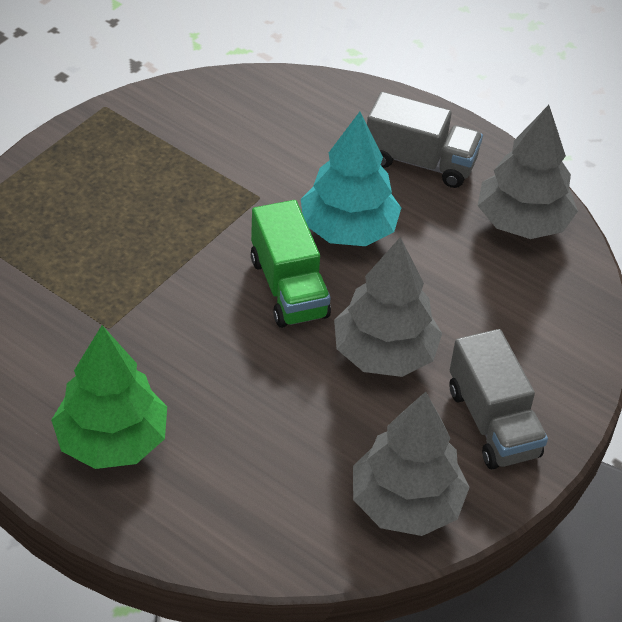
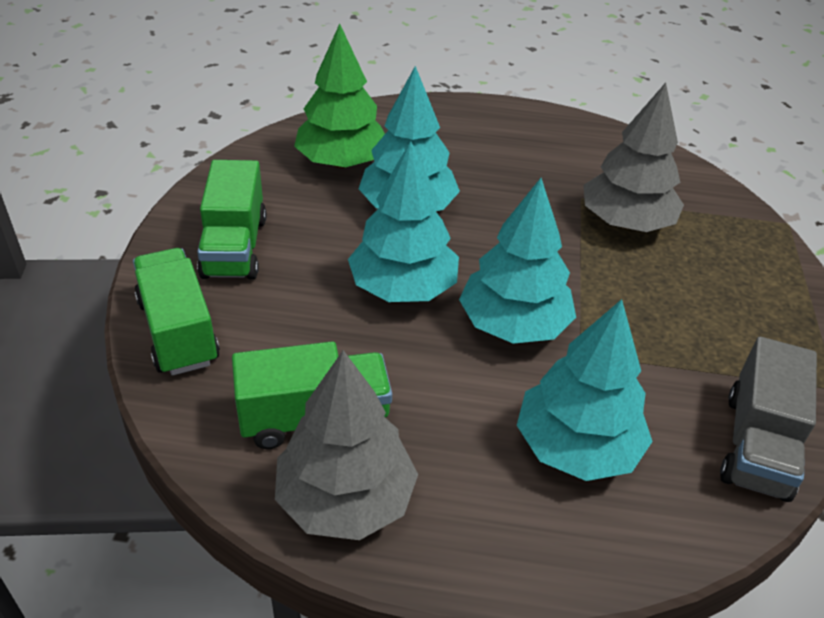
green truck: [251,200,331,328] = 1 -> [133,248,220,376] [197,160,266,280] [232,341,392,449] = 3
grey tree: [334,237,442,377] [353,392,470,536] [478,105,578,239] = 3 -> [275,350,418,540] [583,83,684,232] = 2
grey truck: [367,92,483,188] [450,329,548,469] = 2 -> [720,337,817,502] = 1
turquoise tree: [301,112,401,246] = 1 -> [348,141,459,302] [358,66,460,211] [459,178,576,344] [517,299,653,481] = 4

